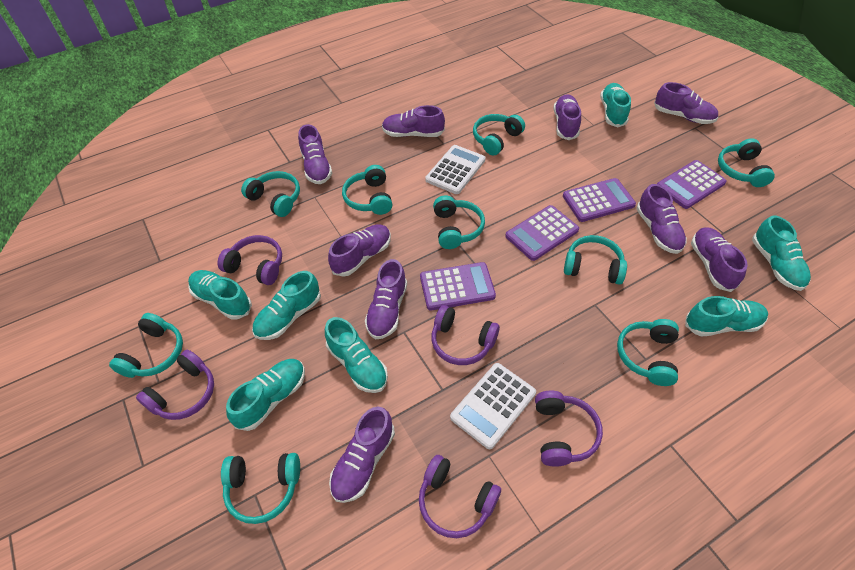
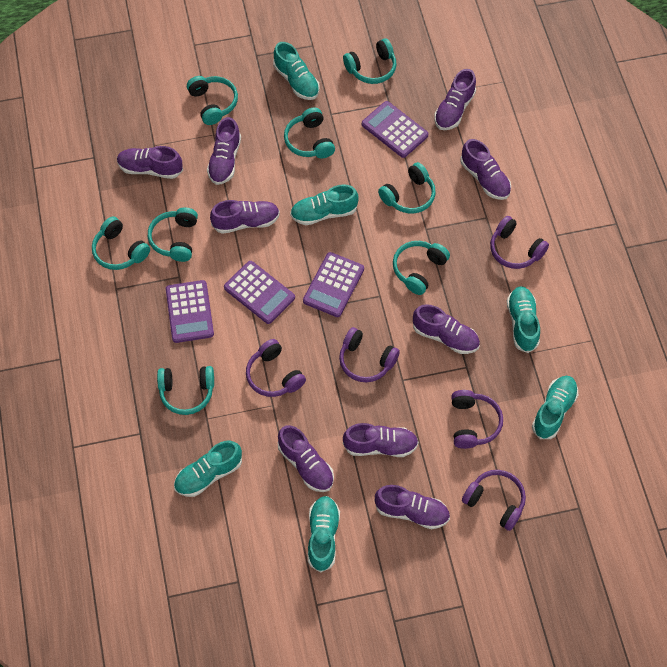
turquoise headphones: [109,313,183,378] [221,453,300,524] [241,171,300,217] [342,165,392,215] [433,196,485,249] [473,114,525,156] [564,235,627,284] [617,319,679,386] [718,138,775,187] = 9 -> [92,216,150,270] [148,207,198,262] [157,366,214,415] [187,76,238,125] [284,108,335,158] [343,38,397,84] [378,162,436,214] [393,241,450,295] = 8
turquoise shoe: [188,270,252,320] [226,359,305,431] [252,271,321,340] [325,317,388,393] [600,83,631,127] [685,296,768,337] [752,216,811,291] = 7 -> [174,441,242,497] [273,42,320,100] [290,184,358,225] [308,496,340,572] [507,286,540,353] [532,376,578,439] = 6
white calculator: [425,145,485,194] [450,363,536,449] = 2 -> none = 0

